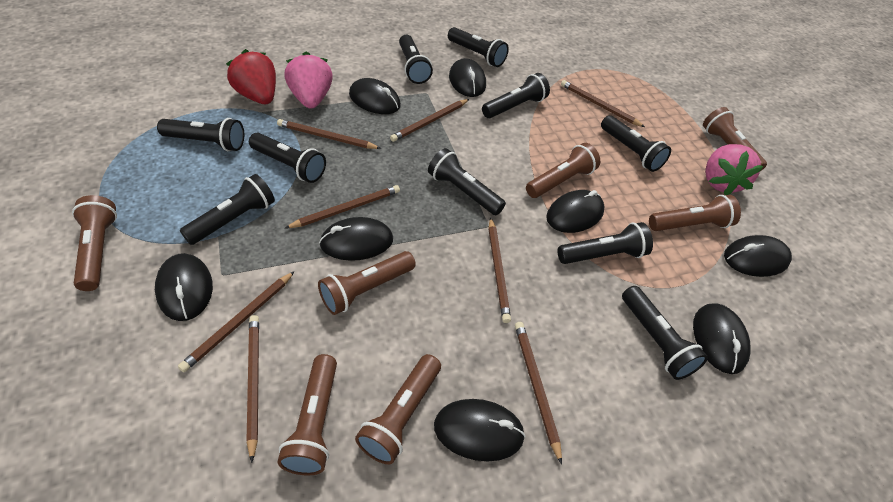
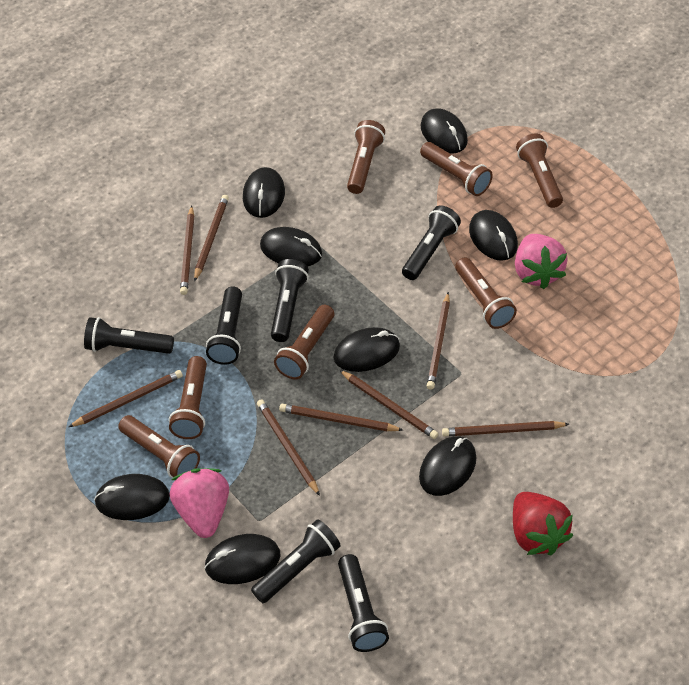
black flashlight: [157,118,244,151] [180,174,275,245] [249,133,326,183] [399,35,433,84] [428,148,506,215] [448,27,509,67] [482,73,550,118] [558,222,653,264] [601,115,671,172] [622,286,708,380] = 10 -> [84,317,174,354] [206,286,242,365] [251,519,341,603] [271,259,309,342] [338,554,389,652] [402,205,461,280] = 6

